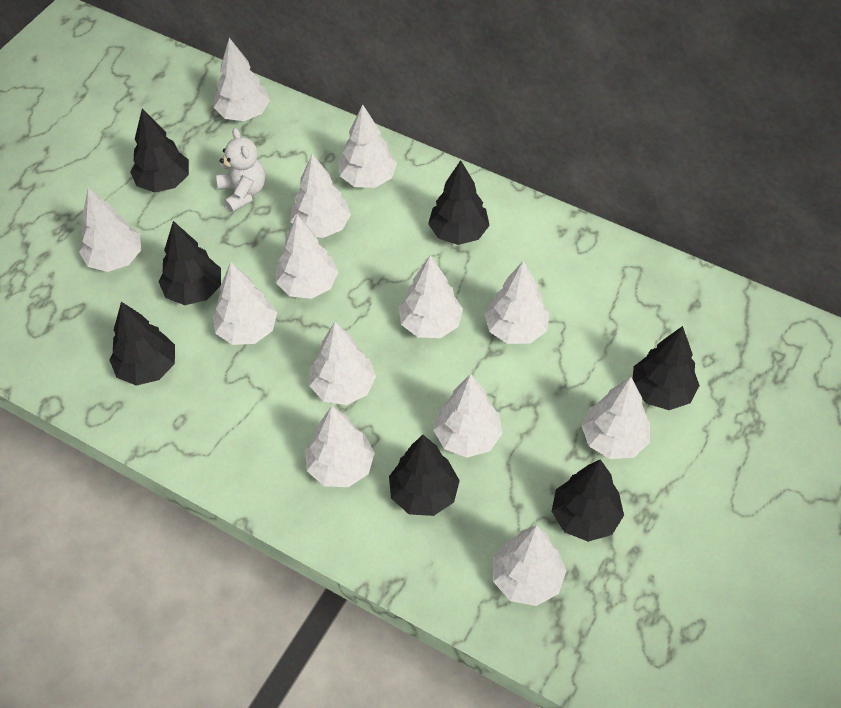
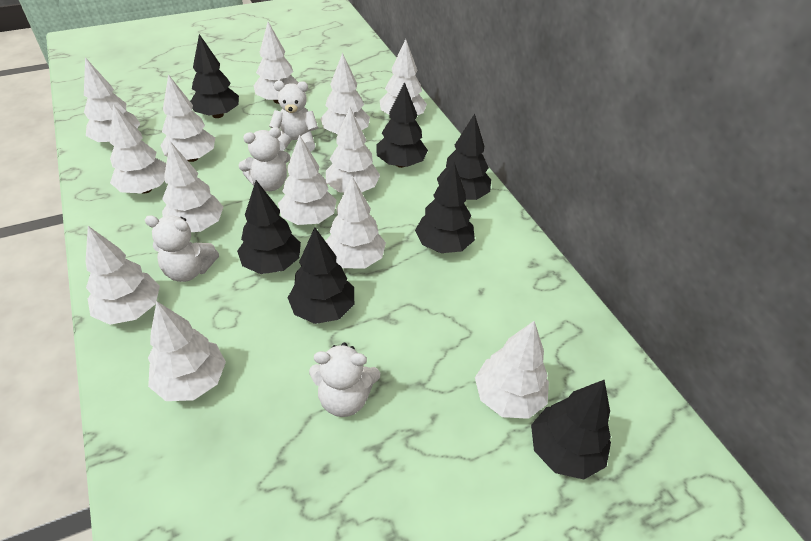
white teddy bear: [216,128,265,212] = 1 -> [145,215,219,282] [239,127,290,191] [269,81,318,152] [309,343,380,417] = 4

